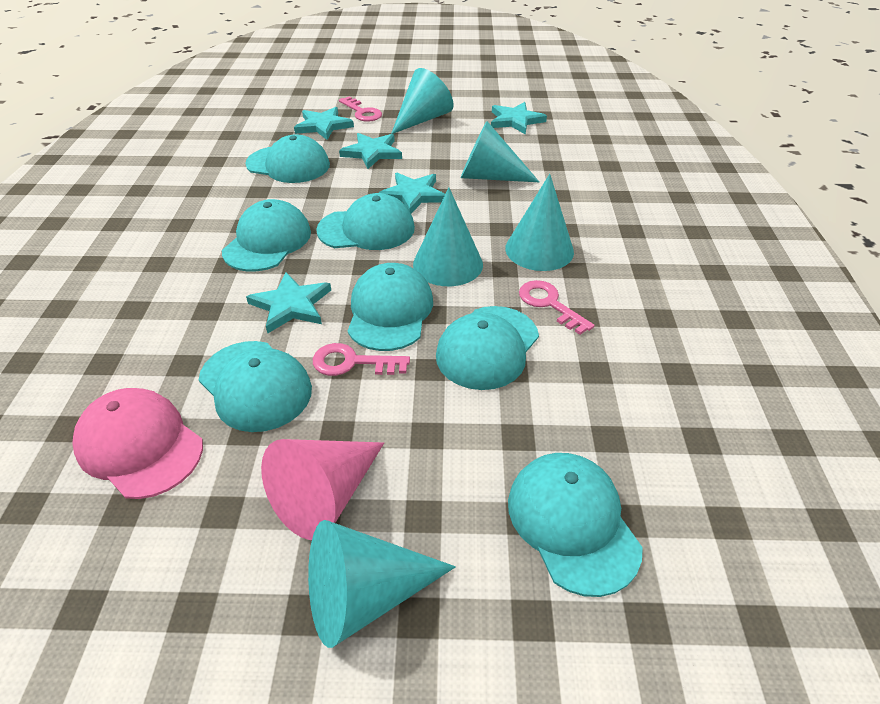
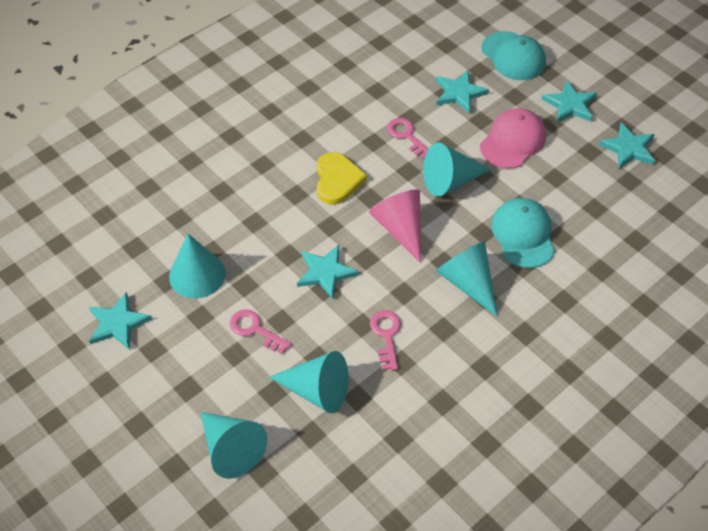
turquoise cap: [199,341,312,432] [222,199,311,272] [245,134,330,183] [316,193,415,250] [348,263,433,351] [436,306,539,390] [508,453,643,597] = 7 -> [481,31,546,80] [491,198,555,268] = 2
yellow heart: none = 0 -> [317,152,367,205] = 1

